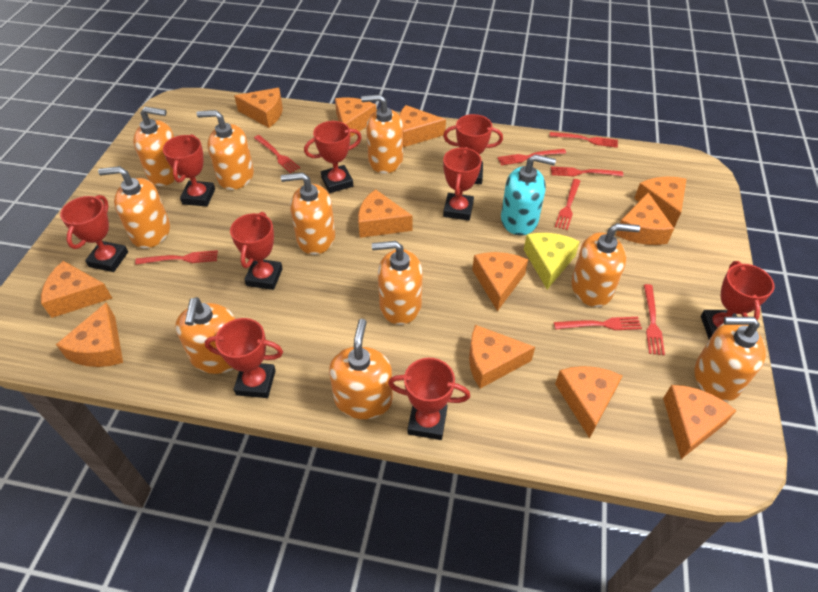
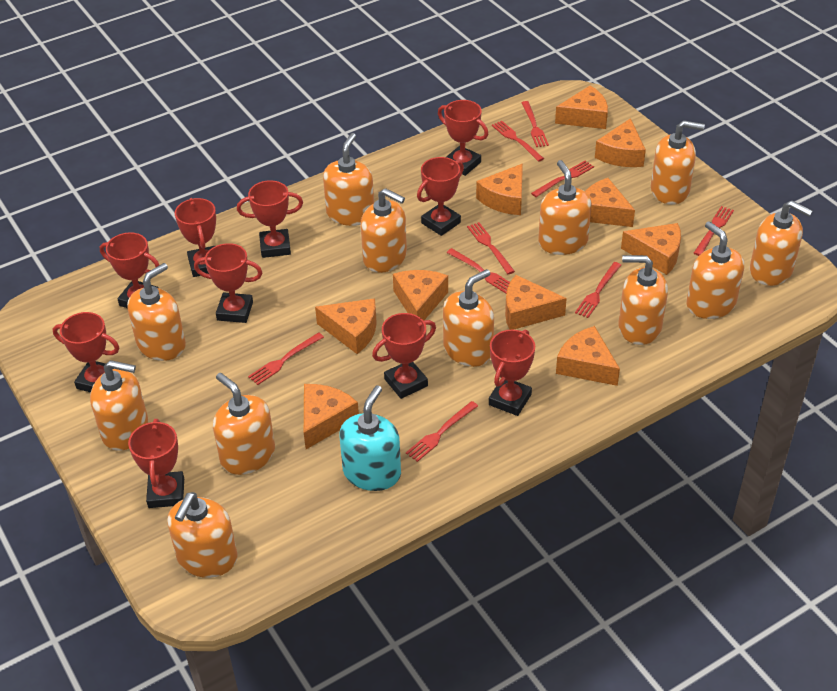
orange cheese: [41,261,112,318] [56,302,123,367] [234,88,283,128] [335,97,376,137] [358,189,413,238] [399,105,446,147] [469,325,535,389] [472,252,528,311] [555,366,622,438] [616,193,674,245] [634,176,686,227] [663,385,737,459] = 12 -> [304,384,359,449] [315,298,377,354] [393,270,448,321] [476,164,523,215] [505,275,567,330] [555,86,608,129] [556,326,620,386] [585,178,635,227] [595,118,646,167] [621,223,681,275] = 10
orange soap dispenser: [98,166,170,248] [133,107,180,186] [175,297,235,374] [197,110,254,190] [281,172,335,255] [329,319,393,419] [361,94,403,174] [372,241,423,325] [571,223,640,307] [694,317,766,402] = 10 -> [90,360,148,451] [127,263,186,361] [167,492,237,578] [213,373,275,475] [323,133,374,226] [361,188,407,273] [443,269,494,367] [538,160,592,255] [618,255,668,345] [651,120,705,205] [687,221,744,319] [750,201,812,286] = 12
red fork: [135,250,218,265] [254,135,300,173] [498,149,566,165] [549,132,618,148] [551,167,623,176] [554,317,642,330] [555,179,580,230] [644,284,665,355] = 8 -> [248,332,324,385] [406,401,478,462] [447,248,510,293] [467,222,515,274] [492,121,544,162] [521,101,549,147] [531,161,594,197] [575,262,621,318] [694,206,734,256] = 9
red trophy: [60,195,128,272] [163,134,215,207] [205,318,283,398] [230,212,283,290] [304,121,362,193] [388,358,470,440] [443,114,503,184] [443,147,482,221] [701,261,774,339] = 9 -> [53,312,119,392] [100,232,159,308] [128,419,184,508] [175,198,216,277] [194,243,262,323] [237,180,303,258] [372,313,436,399] [417,157,464,236] [438,100,488,176] [489,330,535,416] = 10
yellow cheese: [524,233,580,289] = 1 -> none = 0

